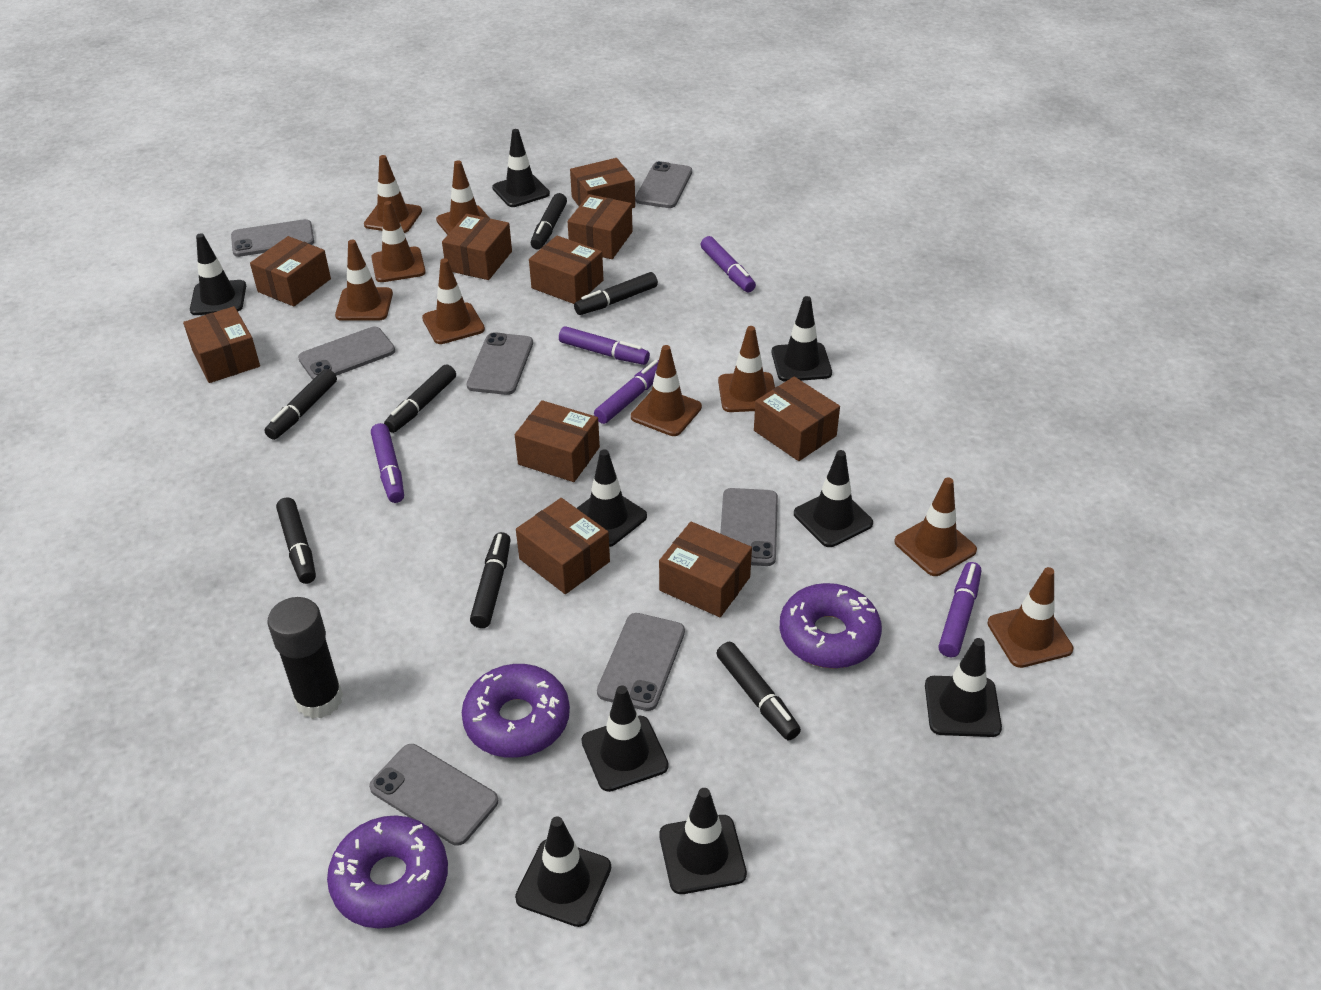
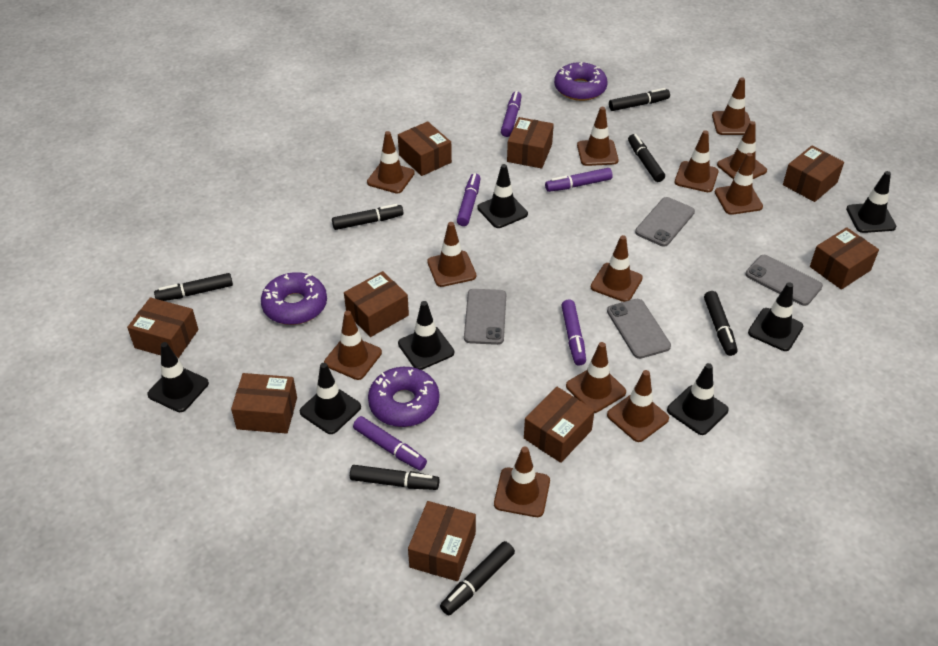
black glue stick: [267,597,343,719] = 1 -> none = 0
black traffic cone: [190,233,246,315] [492,129,550,207] [515,816,611,927] [577,449,647,547] [581,685,669,792] [659,788,747,894] [772,296,832,382] [794,450,873,547] [925,638,1002,737] = 9 -> [147,342,209,412] [300,363,361,434] [398,301,454,370] [478,164,528,228] [667,363,729,435] [748,282,803,351] [846,171,896,233] = 7
brown box: [183,306,260,383] [250,236,331,306] [442,214,512,280] [515,400,600,482] [516,498,610,594] [529,236,603,304] [568,194,633,259] [570,158,635,208] [659,522,752,617] [754,377,840,461] = 10 -> [127,297,198,358] [231,373,297,434] [344,271,409,337] [398,121,452,176] [408,501,476,581] [507,117,554,169] [524,387,595,463] [783,146,844,202] [810,227,879,290] = 9
brown traffic cone: [335,240,393,321] [364,155,422,233] [371,201,426,282] [422,258,485,344] [436,160,489,235] [631,345,702,436] [718,326,775,412] [894,477,977,576] [987,567,1074,668] = 9 -> [324,311,382,380] [367,131,415,193] [427,222,476,287] [494,447,550,517] [566,342,626,413] [577,107,619,166] [591,235,643,302] [607,370,669,442] [675,130,719,192] [712,77,751,135] [715,153,763,215] [717,121,767,180] = 12
grey phone: [231,219,314,257] [298,327,395,380] [369,744,498,846] [467,332,533,395] [597,613,685,711] [635,161,692,208] [720,488,778,566] = 7 -> [464,289,506,345] [607,299,671,359] [635,197,695,247] [745,255,823,306] = 4

